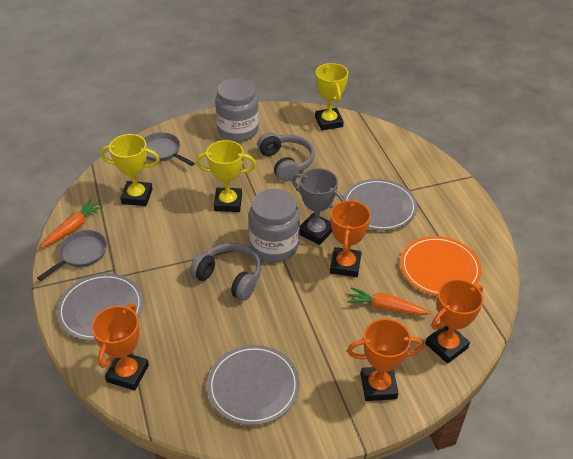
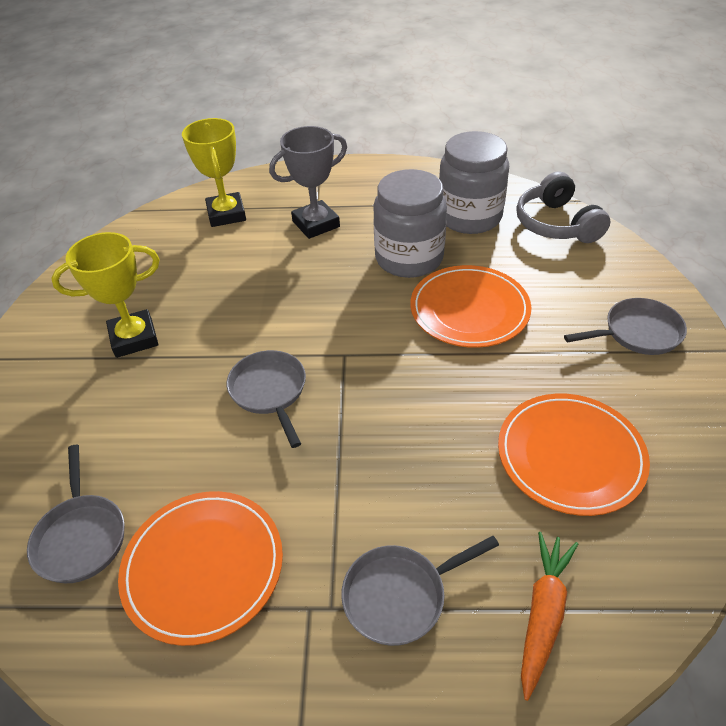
grey headphones: [190,243,261,301] [257,132,315,182] = 2 -> [516,171,611,243] = 1
grey pan: [37,230,107,281] [144,132,195,166] = 2 -> [27,445,125,583] [227,350,306,448] [341,536,499,646] [564,298,687,355] = 4
grey plate: [57,273,143,341] [207,345,299,425] [344,179,417,231] = 3 -> none = 0
orange carrot: [41,200,103,248] [347,287,431,315] = 2 -> [521,532,578,701] = 1
orange plate: [400,236,482,296] = 1 -> [118,491,283,646] [410,265,531,348] [498,394,650,516] = 3
orange trophy: [91,303,149,390] [330,199,371,277] [347,319,424,401] [425,279,483,364] = 4 -> none = 0
yellow trophy: [100,134,160,206] [195,140,256,212] [315,63,348,130] = 3 -> [51,232,160,358] [182,118,246,227] = 2

